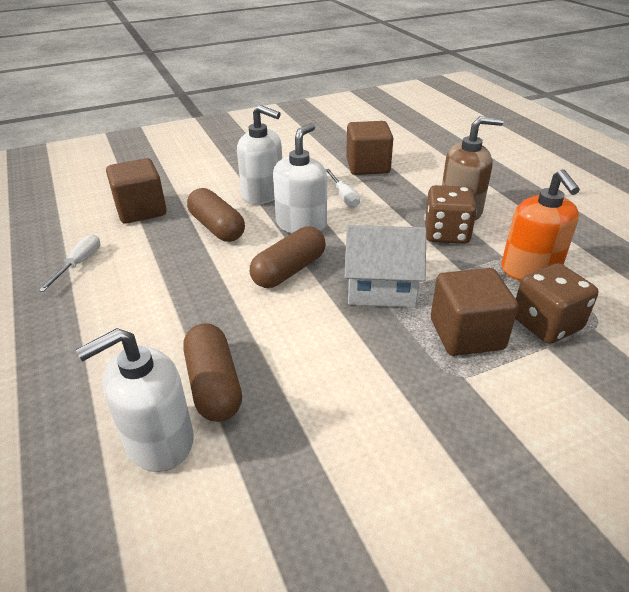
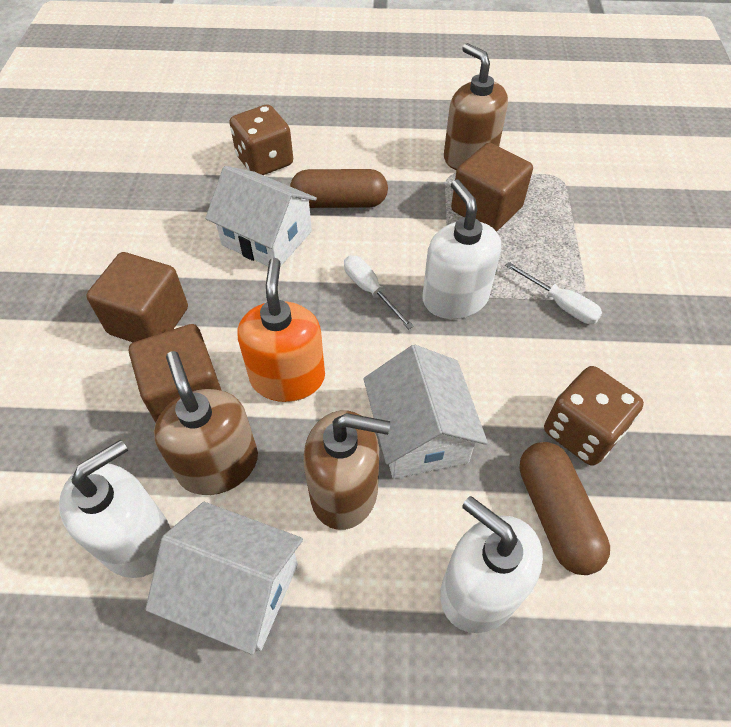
brown capsule: [183,323,242,422] [187,188,245,242] [250,226,326,288] = 3 -> [290,169,388,208] [519,442,610,575] = 2
brown soap dispenser: [442,116,504,220] = 1 -> [154,351,258,495] [303,410,390,530] [444,43,508,170] = 3
white house: [345,225,426,307] = 1 -> [145,502,303,655] [205,166,317,267] [363,345,488,479] = 3

